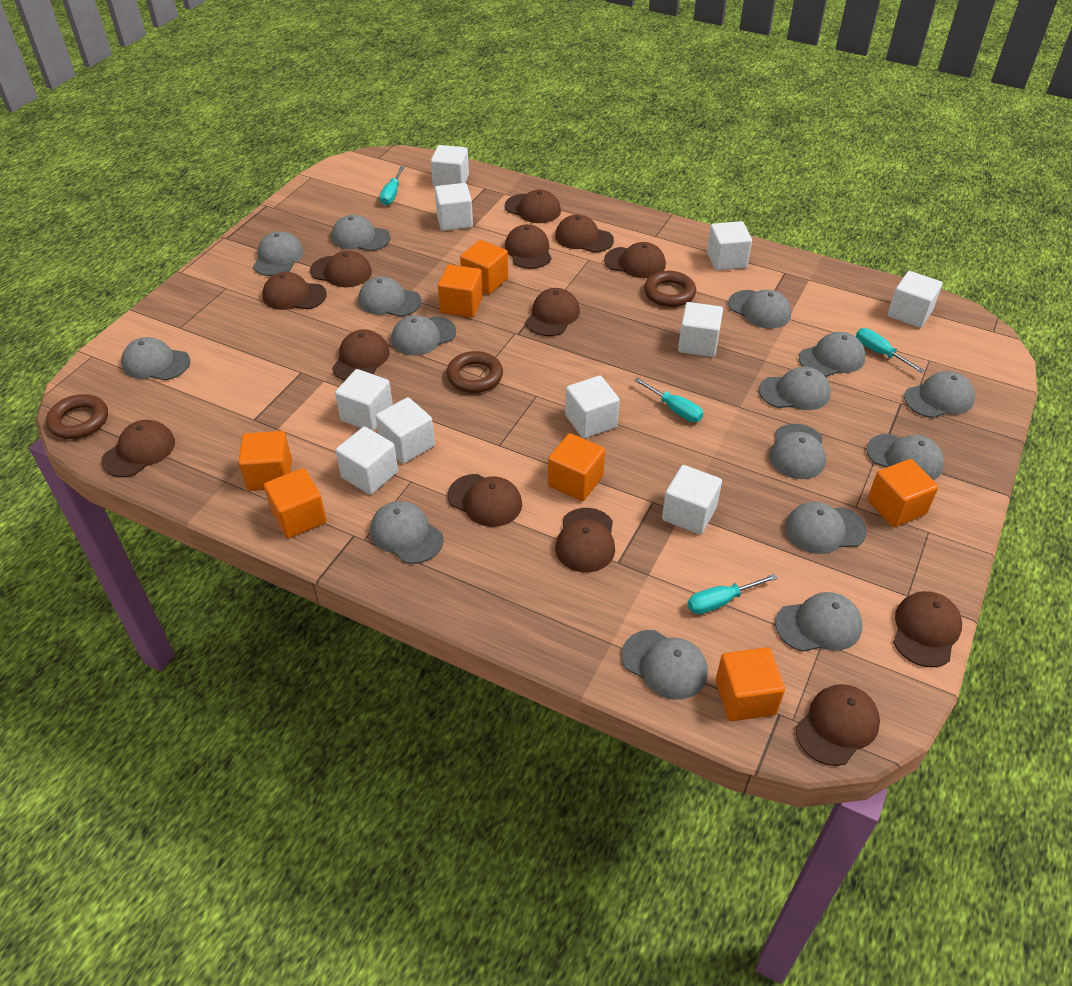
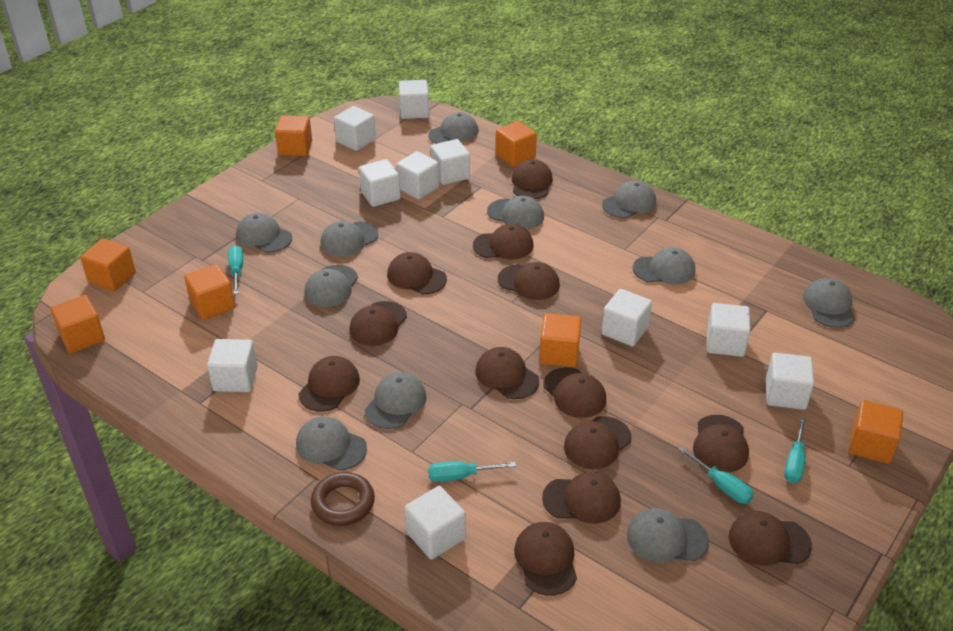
brown ring: [46,394,108,439] [446,351,503,393] [644,271,696,307] = 3 -> [311,472,375,526] = 1
grey cap: [121,337,190,380] [253,231,304,276] [331,215,390,251] [358,277,422,317] [370,501,444,564] [391,315,456,356] [621,630,708,700] [728,290,791,329] [759,367,831,410] [769,424,826,479] [775,592,862,652] [785,502,867,554] [799,332,866,377] [866,434,944,480] [904,371,975,418] = 15 -> [236,213,292,252] [296,416,367,471] [304,265,358,307] [320,221,378,256] [365,372,427,429] [428,112,479,144] [487,196,544,229] [602,181,656,218] [627,508,709,563] [633,247,695,284] [803,278,855,328] = 11

